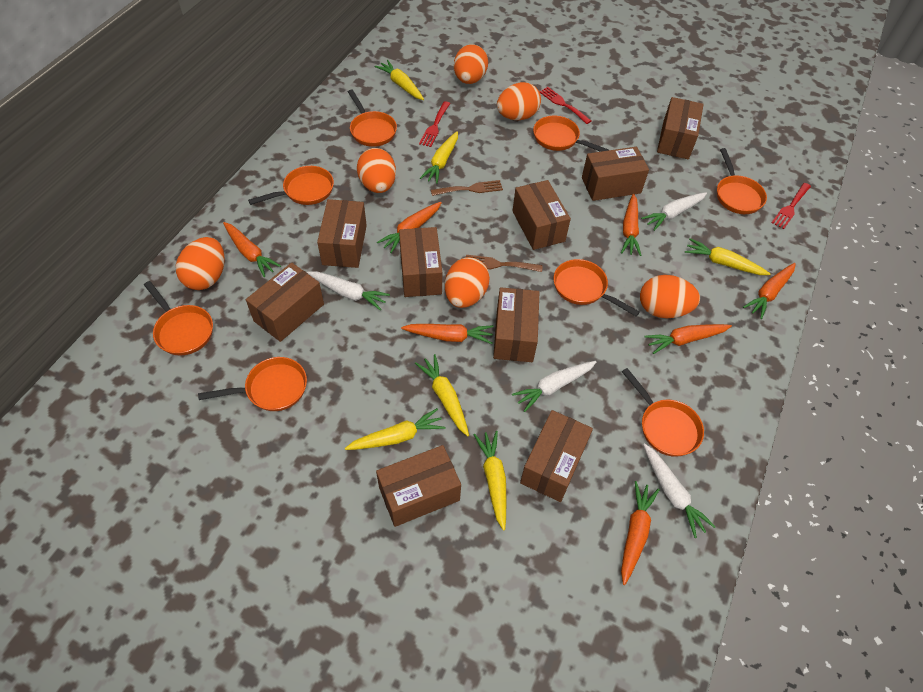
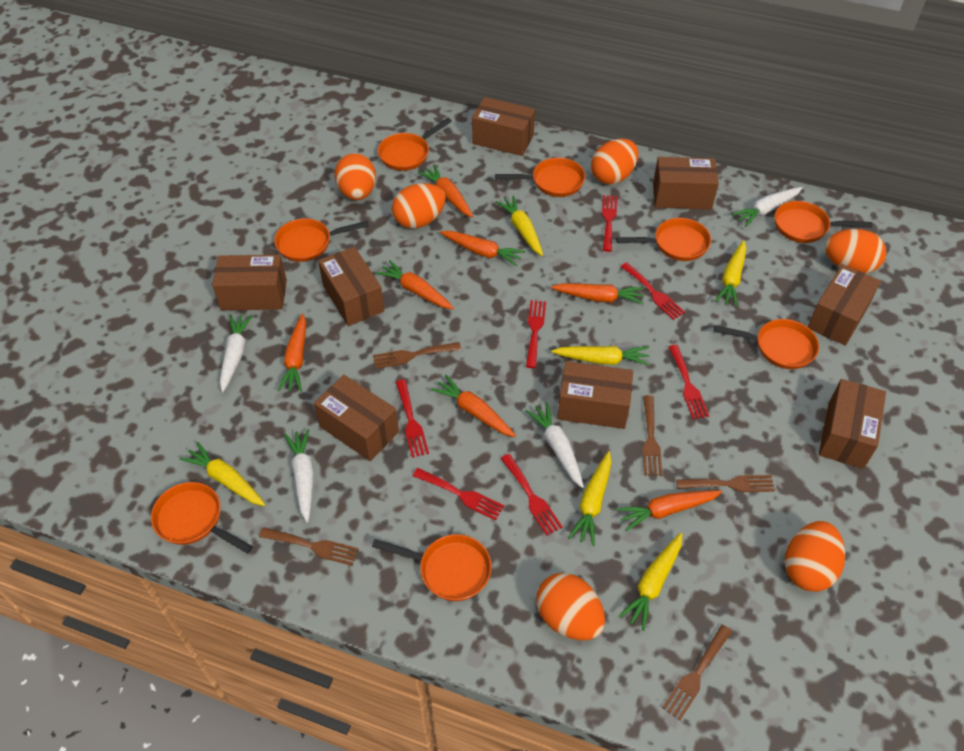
brown box: [246,262,324,342] [317,199,367,268] [376,445,461,527] [399,227,442,297] [493,287,540,362] [512,180,571,250] [520,410,593,502] [582,147,649,201] [657,97,704,159] = 9 -> [212,255,287,310] [314,375,399,461] [318,247,384,326] [472,97,535,156] [557,361,633,429] [653,157,719,209] [808,264,881,346] [819,379,886,469] = 8
brown fork: [431,180,503,196] [466,255,543,272] = 2 -> [259,527,359,566] [373,342,461,369] [642,395,662,476] [662,624,732,720] [676,475,775,492] = 5
red fork: [419,101,450,147] [539,87,591,124] [772,183,811,229] = 3 -> [396,379,429,458] [413,468,504,521] [501,454,563,535] [526,300,546,368] [602,195,617,252] [621,262,685,320] [669,345,709,419] = 7

